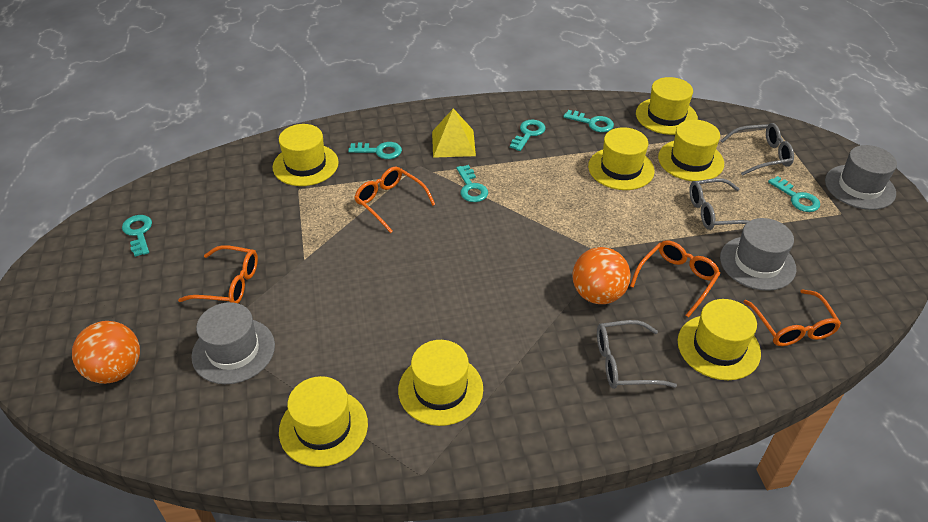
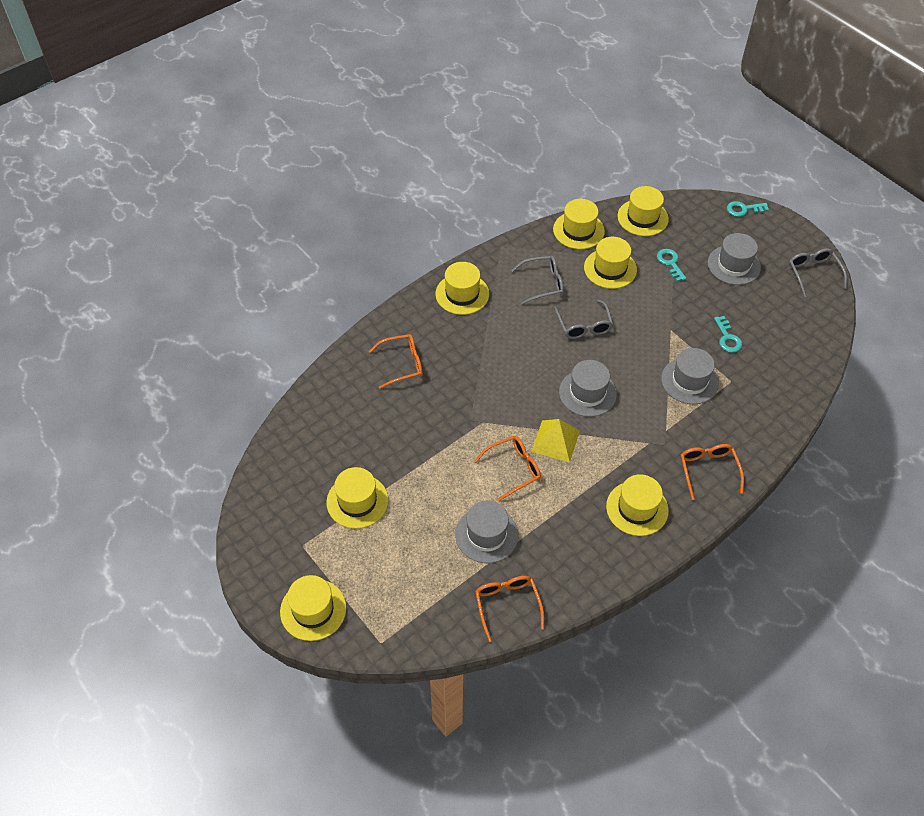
grey hat: [191,302,275,384] [720,218,796,291] [825,145,897,210] = 3 -> [455,501,518,563] [559,360,617,417] [661,348,719,404] [708,233,761,285] = 4
orange ball: [72,321,140,384] [572,247,631,304] = 2 -> none = 0
turquoise key: [122,215,152,257] [348,142,402,159] [456,165,488,202] [510,120,545,151] [563,110,614,132] [768,176,820,212] = 6 -> [657,249,687,282] [714,316,742,353] [727,201,769,217] = 3

